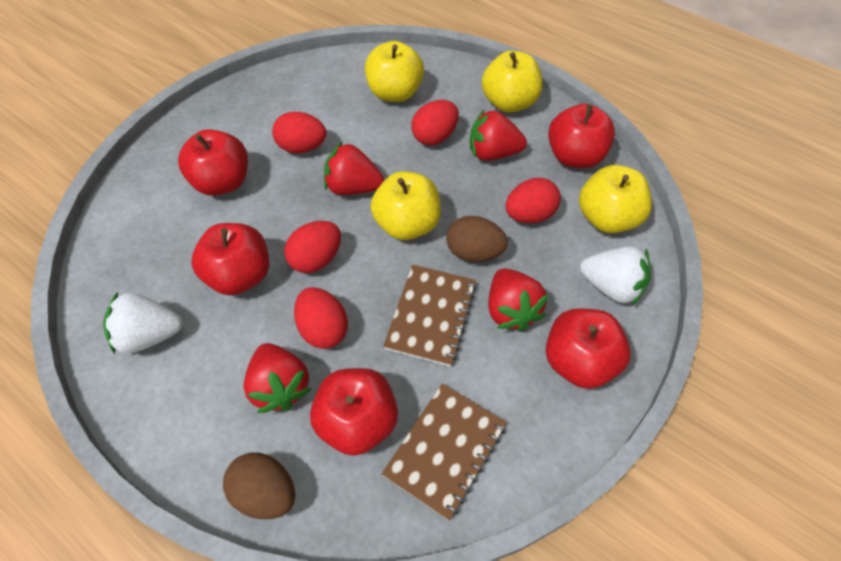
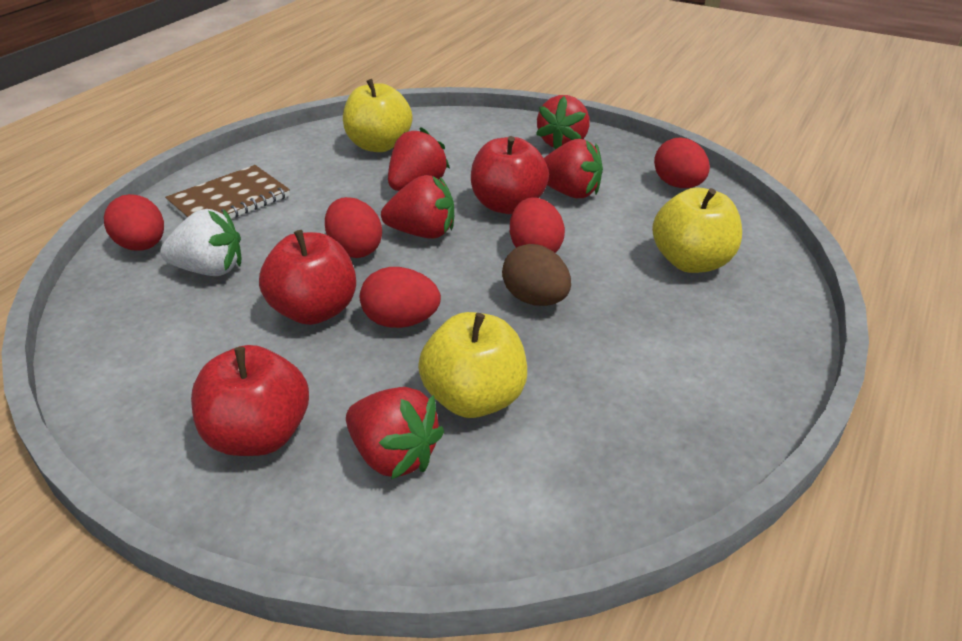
brown egg: [223,453,295,519] [446,216,508,262] = 2 -> [502,244,571,306] = 1
brown notebook: [382,383,507,520] [383,265,476,367] = 2 -> [165,165,290,219] = 1
red apple: [178,129,248,196] [191,223,269,295] [310,368,398,456] [546,308,631,389] [548,104,615,168] = 5 -> [191,345,309,456] [259,230,356,325] [471,136,549,214] = 3
red strawberry: [244,343,312,413] [324,142,384,195] [470,110,527,161] [488,268,549,332] = 4 -> [346,387,444,480] [381,175,454,239] [388,127,450,191] [536,95,590,149] [544,139,603,198] = 5
white strawberry: [103,292,183,354] [580,246,651,306] = 2 -> [160,209,241,276] = 1
yellow apple: [365,41,424,102] [370,171,441,240] [482,50,542,113] [579,165,652,233] = 4 -> [343,79,412,152] [418,312,527,418] [652,188,742,273] = 3

